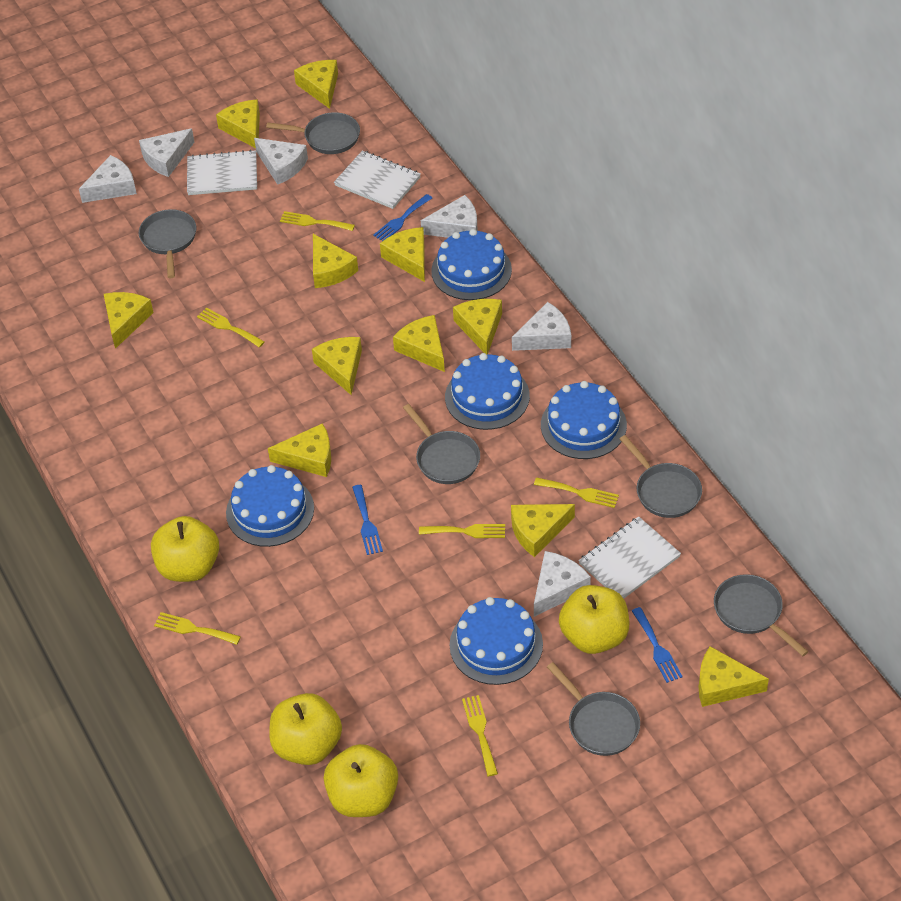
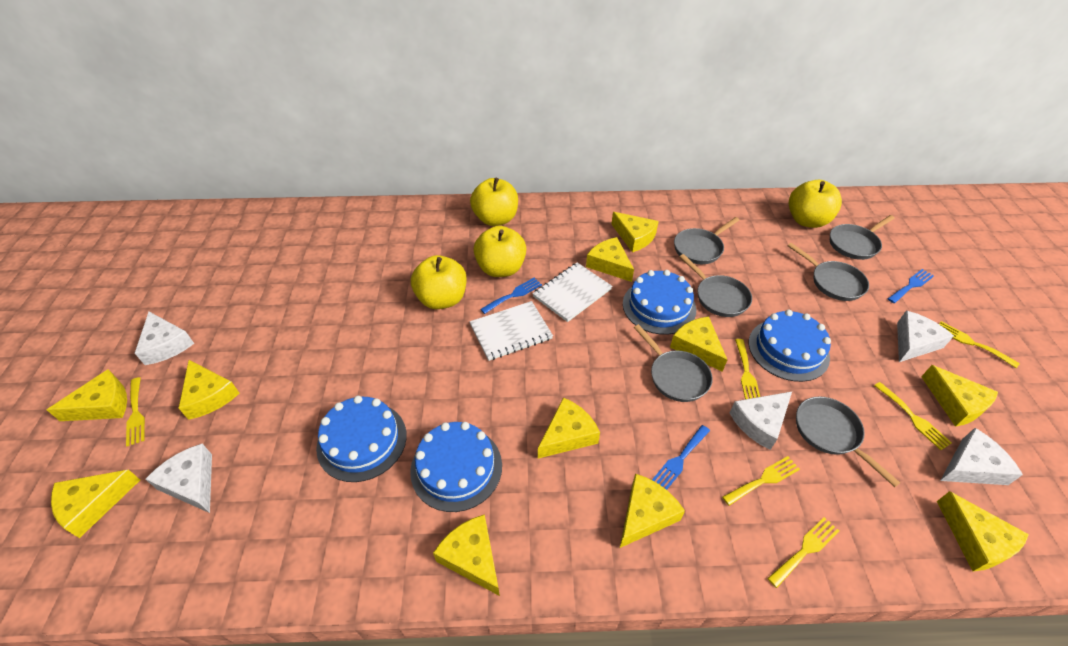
blue cake: [226,465,314,547] [431,229,512,300] [445,353,530,430] [450,597,543,685] [541,381,627,459] = 5 -> [316,396,407,482] [410,422,502,512] [623,270,696,335] [749,310,831,382] = 4
white cheese: [79,155,137,203] [139,128,195,177] [254,138,308,185] [421,195,478,238] [512,302,571,351] [534,551,591,617] = 6 -> [135,312,194,365] [145,444,212,513] [729,392,792,450] [897,311,954,362] [940,428,1023,485] = 5
white notebook: [187,150,257,195] [334,151,421,209] [579,516,681,599] = 3 -> [470,301,553,361] [533,262,612,322] = 2

